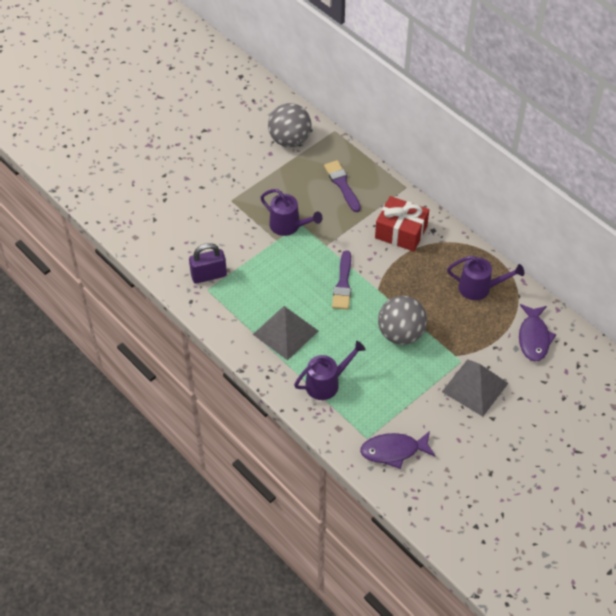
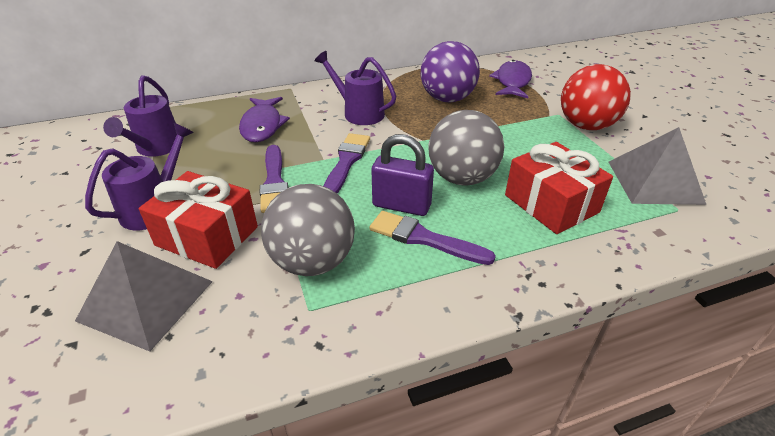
purple ball: none = 0 -> [421,41,480,102] = 1
purple brush: [324,160,361,212] [332,251,351,310] = 2 -> [260,145,289,213] [323,133,370,194] [369,211,496,265] = 3
red ball: none = 0 -> [561,64,631,130] = 1
red gift: [375,196,429,252] = 1 -> [139,171,258,269] [505,142,613,234] = 2

